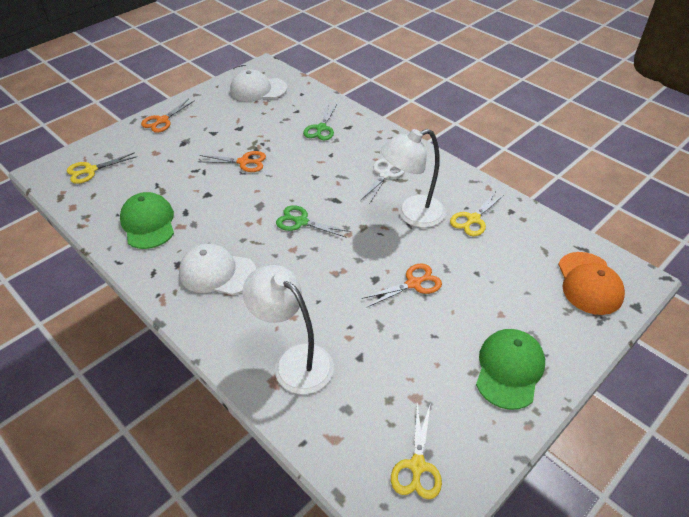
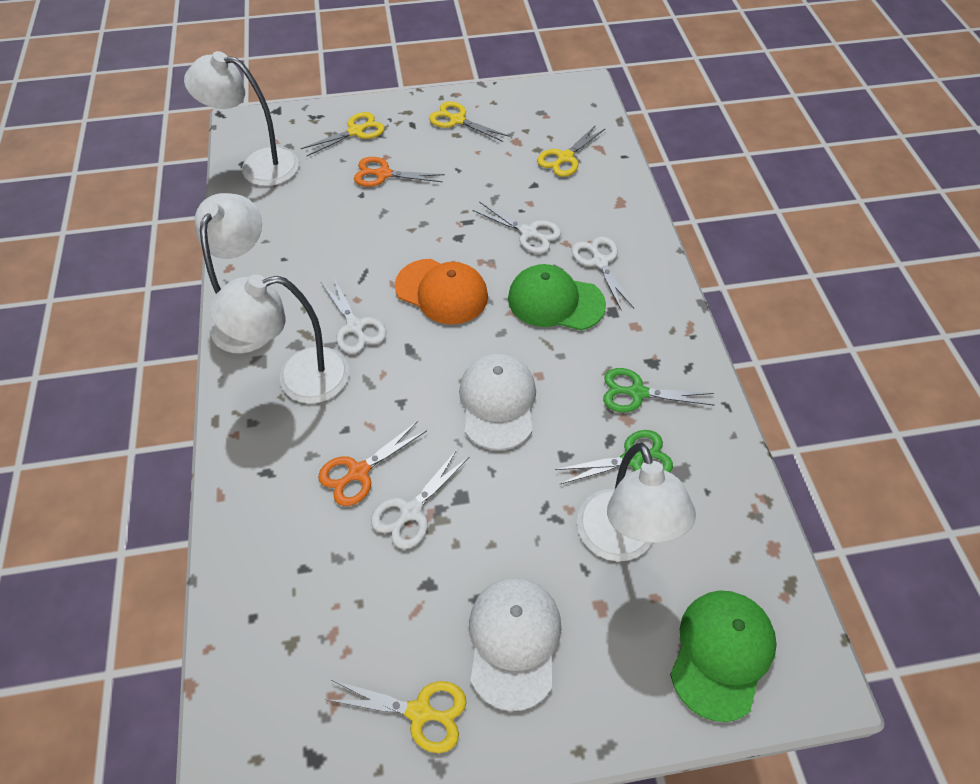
orange scissors: [141,99,195,133] [197,151,266,172] [361,264,442,307] = 3 -> [318,421,427,506] [354,157,445,187] = 2
white lamp: [242,265,334,394] [381,129,446,228] = 2 -> [184,51,299,186] [194,193,270,354] [209,274,349,404] [577,443,696,561] = 4
white scissors: [361,158,405,203] = 1 -> [321,277,386,354] [371,450,469,549] [472,202,561,254] [572,237,634,311] = 4
yellow scissors: [67,152,137,184] [391,402,442,499] [450,191,505,236] = 3 -> [301,112,385,156] [328,680,466,753] [429,101,509,142] [537,125,605,177] = 4

